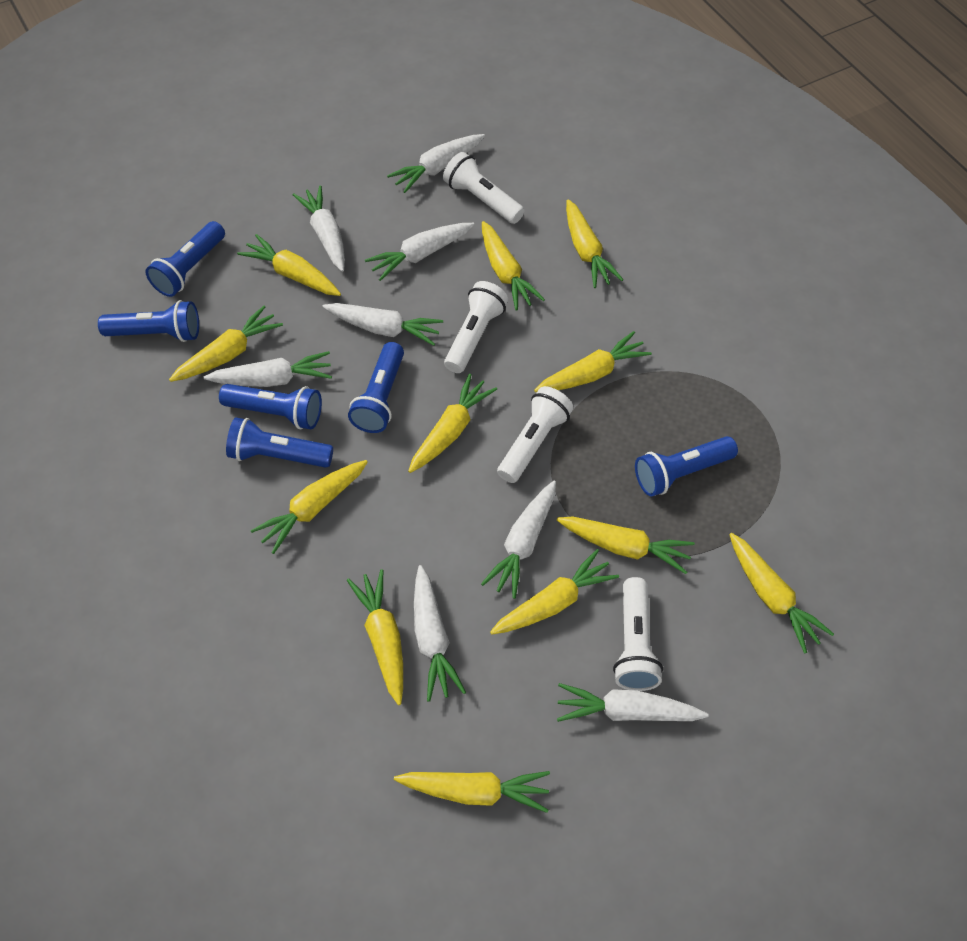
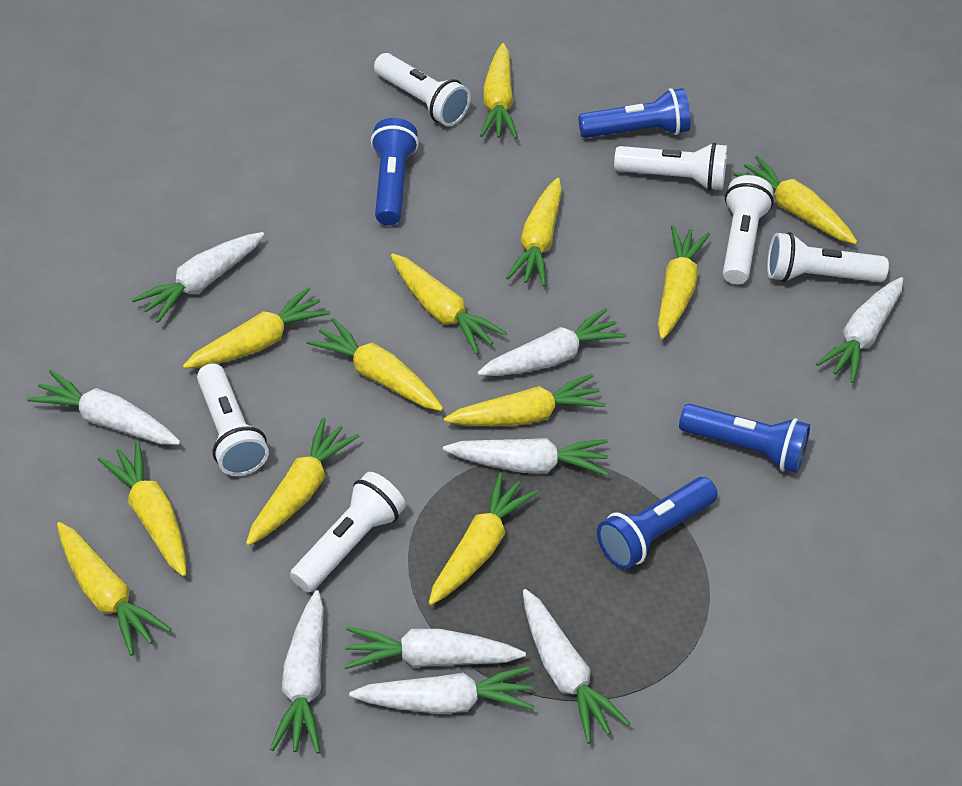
blue flashlight: [98,300,199,342] [145,221,225,297] [219,384,322,429] [226,417,333,468] [348,342,404,433] [635,436,738,496] = 6 -> [371,118,419,225] [579,88,691,138] [597,477,718,569] [679,404,810,473] = 4
white carrot: [204,351,332,387] [293,186,345,272] [322,303,443,346] [365,223,474,281] [387,134,485,193] [414,565,466,702] [481,481,556,599] [557,683,709,722] = 8 -> [27,370,181,445] [132,232,264,323] [270,590,324,754] [344,627,526,669] [349,666,535,714] [443,438,609,475] [477,308,626,376] [523,589,630,744] [816,277,903,383] = 9
white flashlight: [443,152,524,224] [444,281,508,373] [497,386,573,483] [613,577,663,691] = 4 -> [197,363,269,476] [290,472,406,592] [374,53,471,126] [614,142,727,191] [723,175,774,284] [767,232,889,282] = 6

